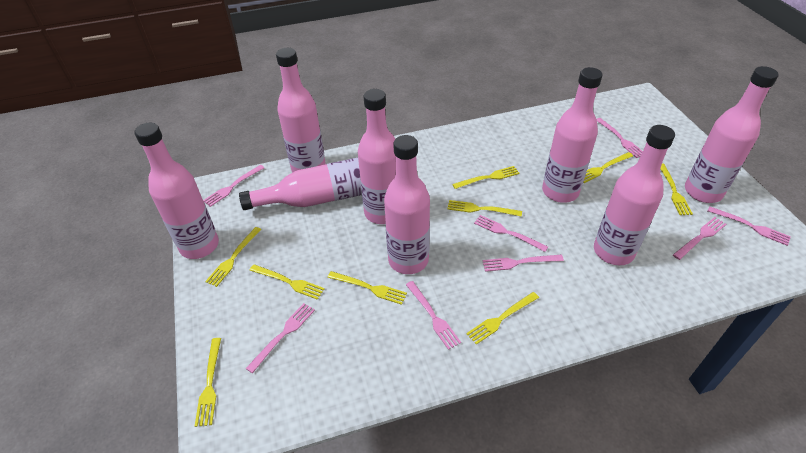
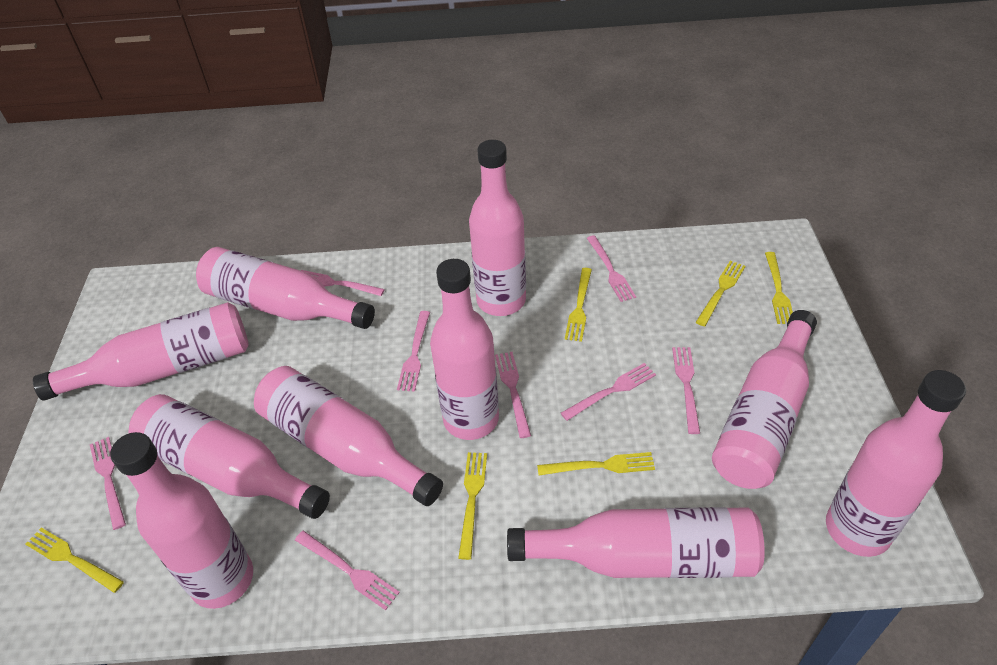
pink bottle: [134,123,219,259] [239,157,362,210] [276,48,326,172] [358,89,396,224] [384,135,430,274] [542,67,603,203] [594,125,675,265] [685,66,779,203] = 8 -> [33,302,249,401] [110,432,253,609] [129,394,330,519] [196,247,375,329] [254,366,443,506] [430,259,499,440] [469,140,526,316] [507,507,765,578] [712,310,817,489] [826,370,966,557] = 10
yellow fork: [195,338,221,427] [205,227,261,287] [249,264,325,300] [328,271,407,305] [447,200,522,217] [452,166,520,189] [466,292,539,345] [583,152,633,183] [660,163,693,215] = 9 -> [26,527,124,593] [458,452,487,560] [537,452,655,475] [565,268,592,342] [696,261,746,326] [765,252,793,324] = 6

